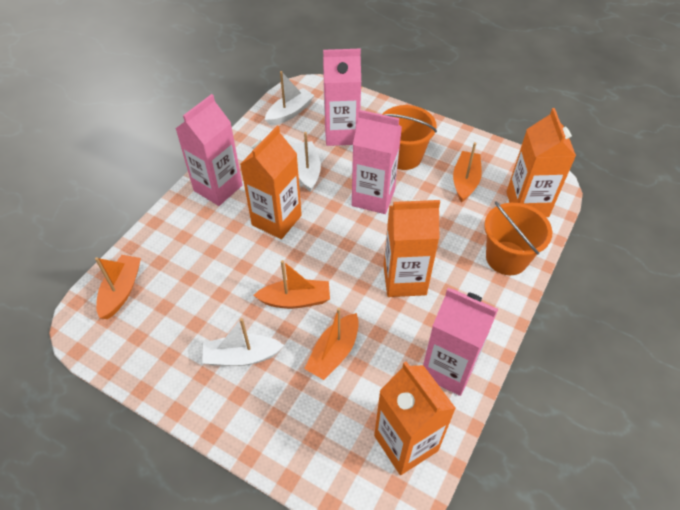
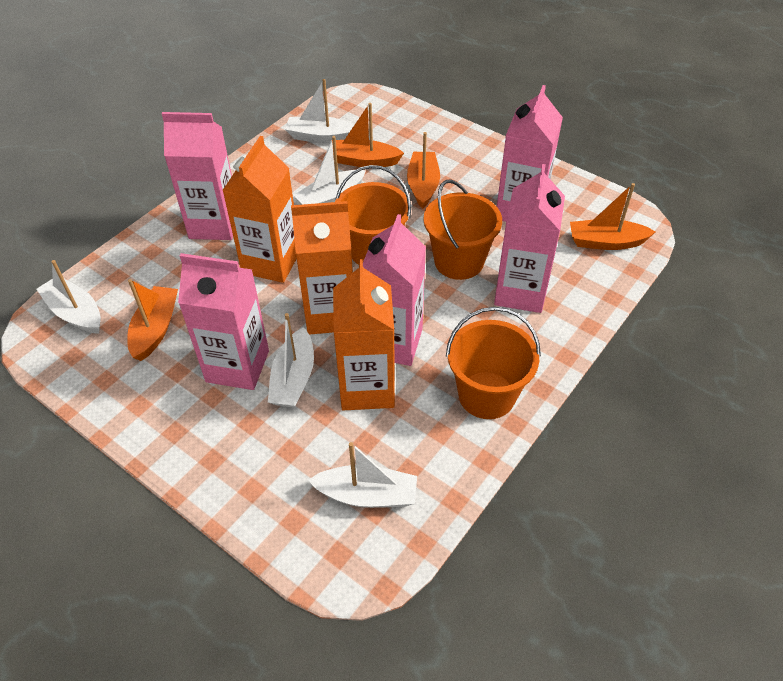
orange bucket: [382,105,437,170] [484,202,552,275] = 2 -> [335,165,411,265] [423,179,502,280] [446,307,541,419] = 3
orange carton: [240,126,302,239] [374,361,456,475] [383,200,440,297] [507,108,576,217] = 4 -> [222,136,297,283] [291,201,353,335] [333,259,395,410] = 3
pink carton: [176,94,242,206] [323,49,361,146] [352,110,402,214] [423,288,498,396] = 4 -> [162,112,233,240] [178,253,269,390] [363,214,426,366] [494,164,565,313] [497,85,563,222] = 5
white boat: [202,318,284,366] [265,71,315,126] [294,132,321,192] = 3 -> [36,260,101,334] [268,313,314,408] [285,79,354,143] [294,136,366,204] [308,442,417,508] = 5

